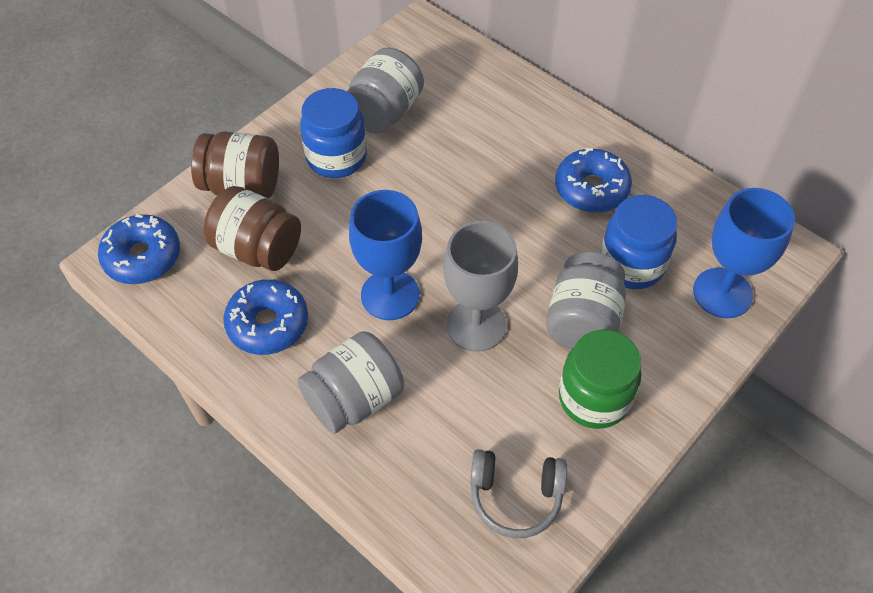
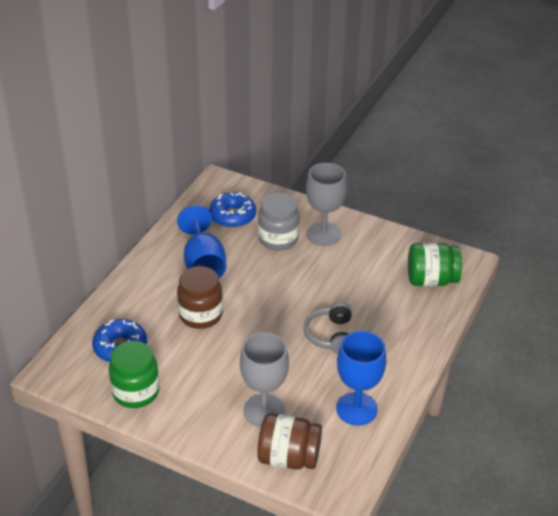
blue donut: [98,214,180,284] [223,279,308,355] [555,148,632,213] = 3 -> [92,319,147,362] [209,192,256,228] = 2
blue jar: [300,88,367,178] [600,195,677,289] = 2 -> none = 0
green jar: [559,330,642,429] = 1 -> [109,341,159,408] [408,243,462,286] = 2
grey goblet: [443,221,518,352] = 1 -> [240,332,289,427] [306,163,347,246] = 2
grey jar: [297,331,404,434] [347,48,424,134] [546,252,626,349] = 3 -> [258,193,300,251] = 1

